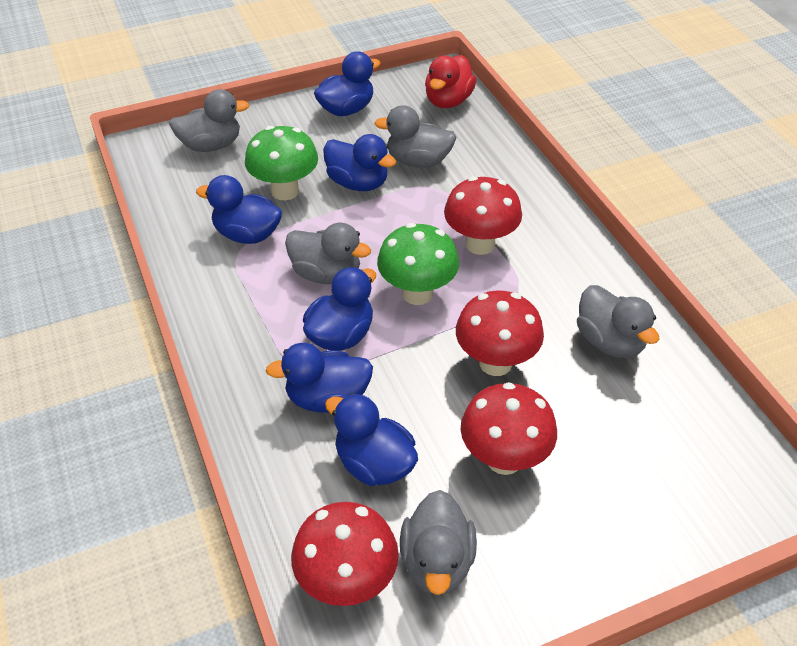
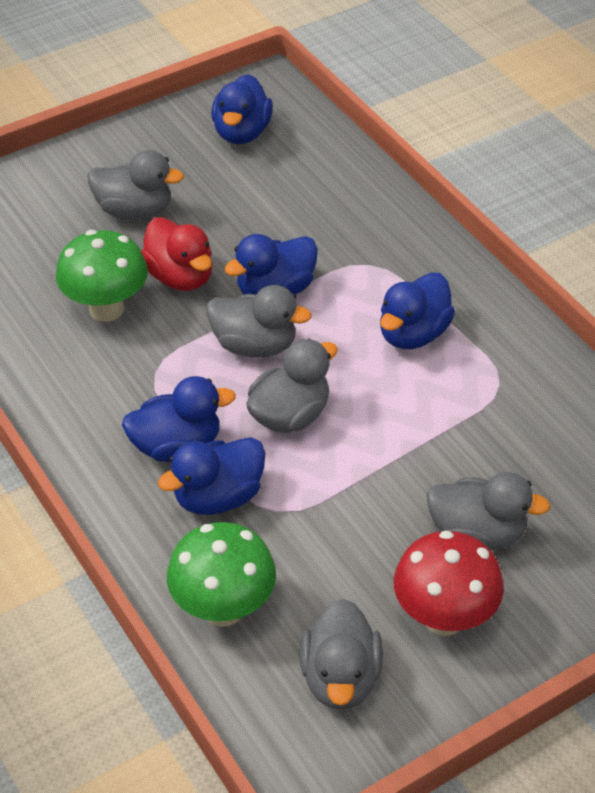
blue duck: [196,175,282,244] [266,343,373,413] [303,267,376,351] [314,51,381,116] [323,134,396,191] [325,393,418,486] = 6 -> [122,376,236,462] [158,437,265,515] [211,74,273,144] [224,234,318,295] [380,273,455,349] = 5
red mushroom: [291,502,399,606] [444,176,522,255] [456,290,544,376] [461,382,557,475] = 4 -> [394,530,504,636] = 1

